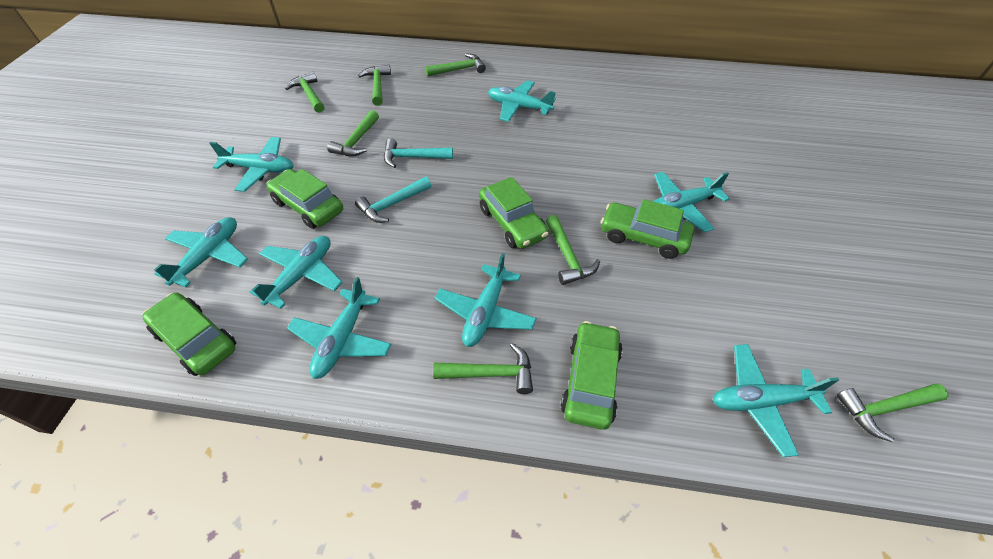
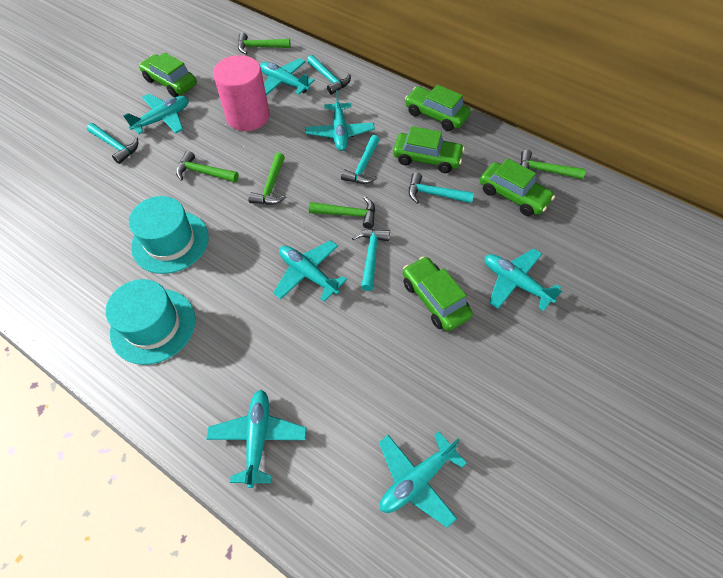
green hammer: [285,72,324,113] [327,110,379,156] [358,65,391,106] [425,54,486,77] [433,343,533,394] [546,215,600,285] [836,384,949,442] = 7 -> [176,151,239,182] [238,32,291,55] [248,153,286,205] [309,196,375,229] [520,150,586,179] = 5
pink cylinder: none = 0 -> [213,55,270,131] = 1
turquoise hammer: [355,177,431,223] [384,139,453,168] = 2 -> [87,123,138,164] [307,55,351,95] [341,135,380,184] [352,229,390,291] [409,172,474,204] = 5
turquoise hat: none = 0 -> [106,279,195,365] [129,196,209,274] = 2
turquoise plane: [154,217,248,287] [210,137,294,192] [249,236,343,309] [287,277,392,379] [435,253,537,347] [488,80,556,122] [653,172,730,232] [713,344,839,457] = 8 -> [123,94,189,134] [206,390,307,488] [260,58,315,95] [273,240,347,302] [305,90,375,151] [379,432,467,528] [485,248,562,311] = 7

